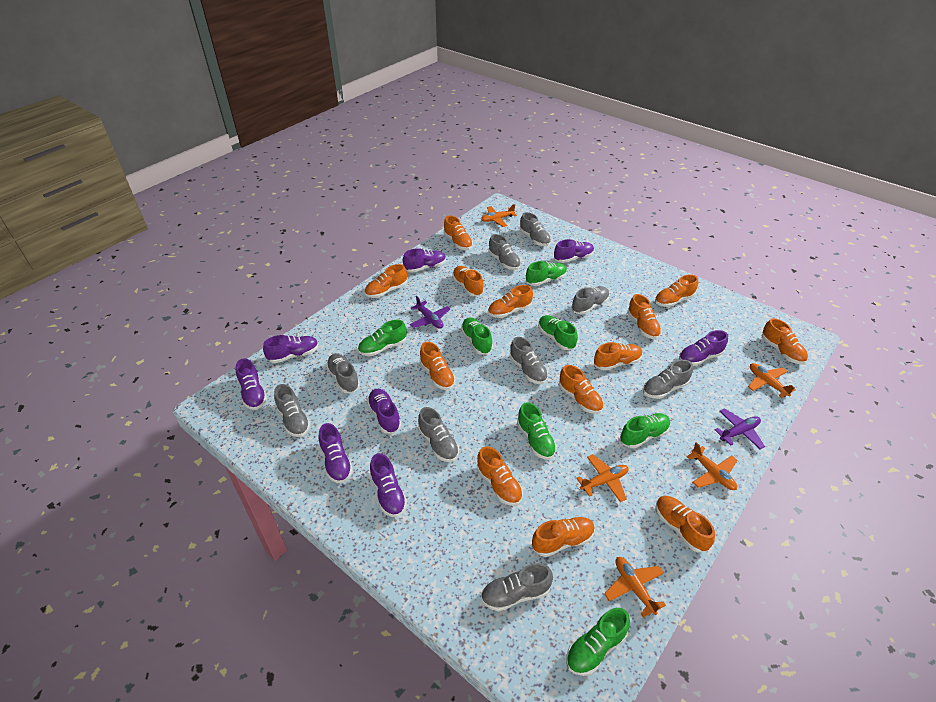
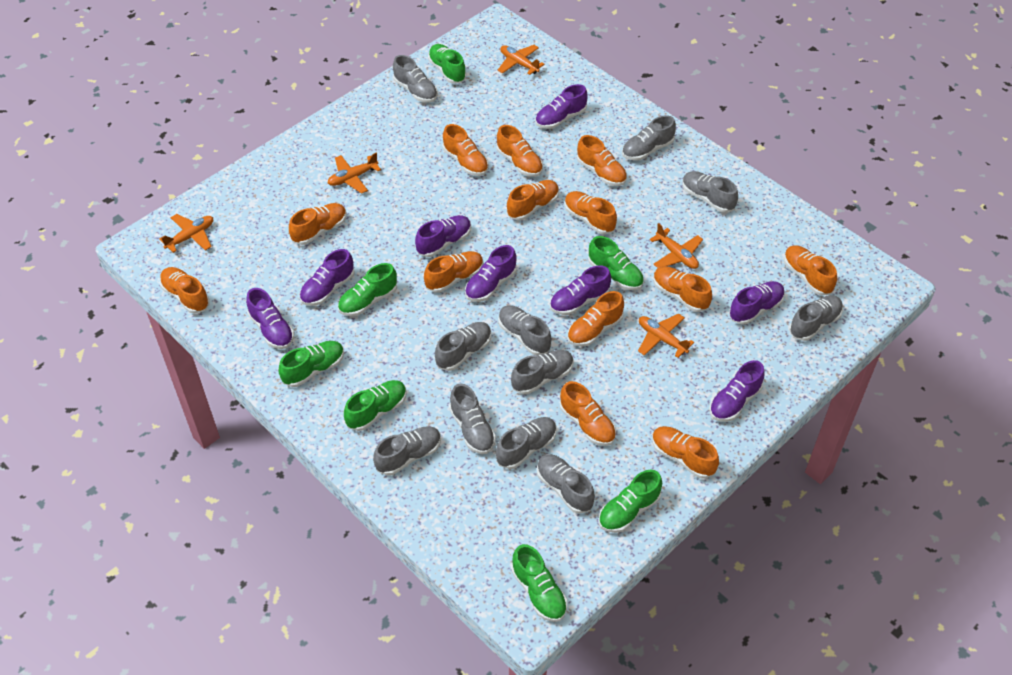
grey shoe: [274,384,311,437] [326,353,360,393] [418,407,459,462] [481,563,553,612] [489,234,521,270] [510,337,548,384] [520,212,551,246] [571,286,609,315] [643,360,693,399] = 9 -> [373,426,441,475] [393,55,438,102] [435,322,491,371] [449,383,496,454] [496,417,557,469] [498,305,551,355] [511,350,574,394] [537,454,595,514] [622,115,676,160] [682,171,738,213] [789,295,843,341] = 11
purple plane: [410,296,450,329] [715,408,765,449] = 2 -> none = 0

